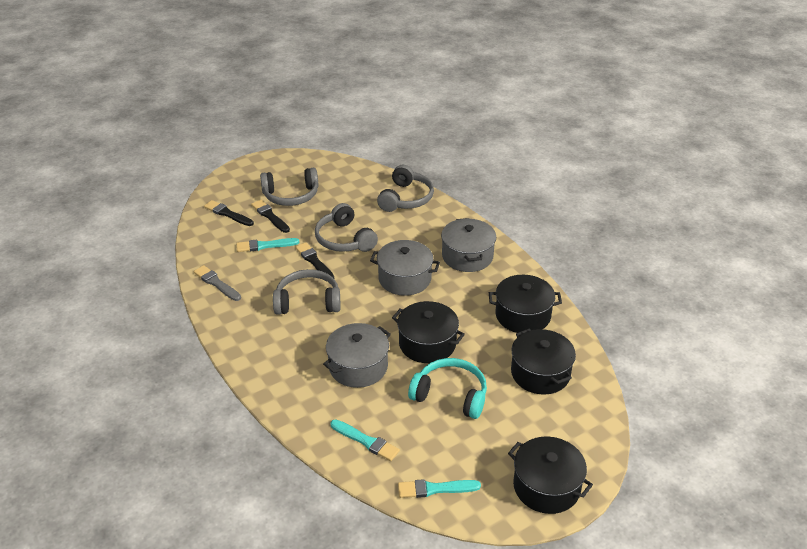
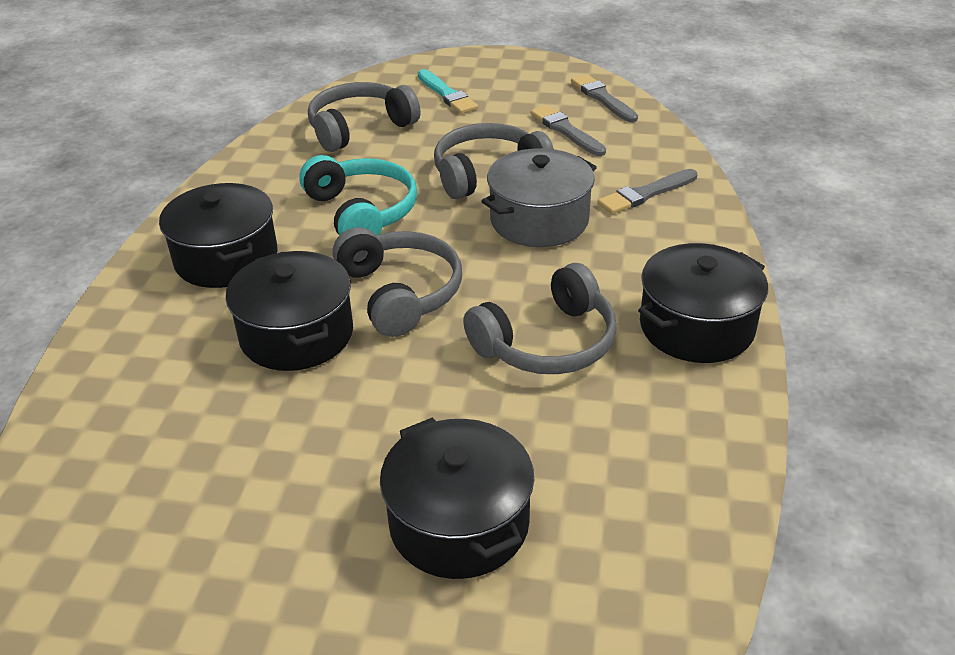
black brush: [204,200,254,226] [251,200,290,233] [295,242,334,278] = 3 -> none = 0
grey brush: [194,265,241,301] = 1 -> [531,105,606,156] [571,74,638,122] [598,169,697,214] = 3
grey pot: [323,323,391,388] [370,240,440,296] [441,218,496,272] = 3 -> [482,148,597,247] = 1
turquoise brush: [236,238,299,252] [330,419,400,461] [398,479,481,498] = 3 -> [418,69,478,114] = 1

